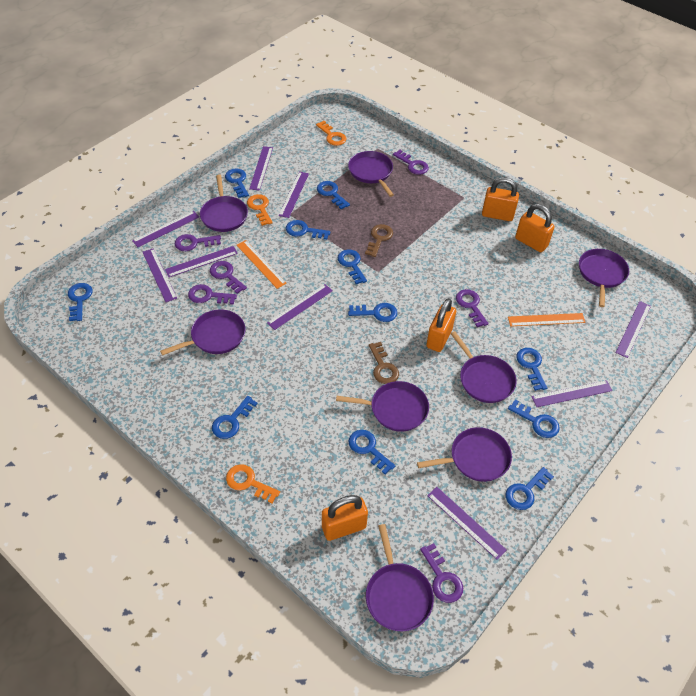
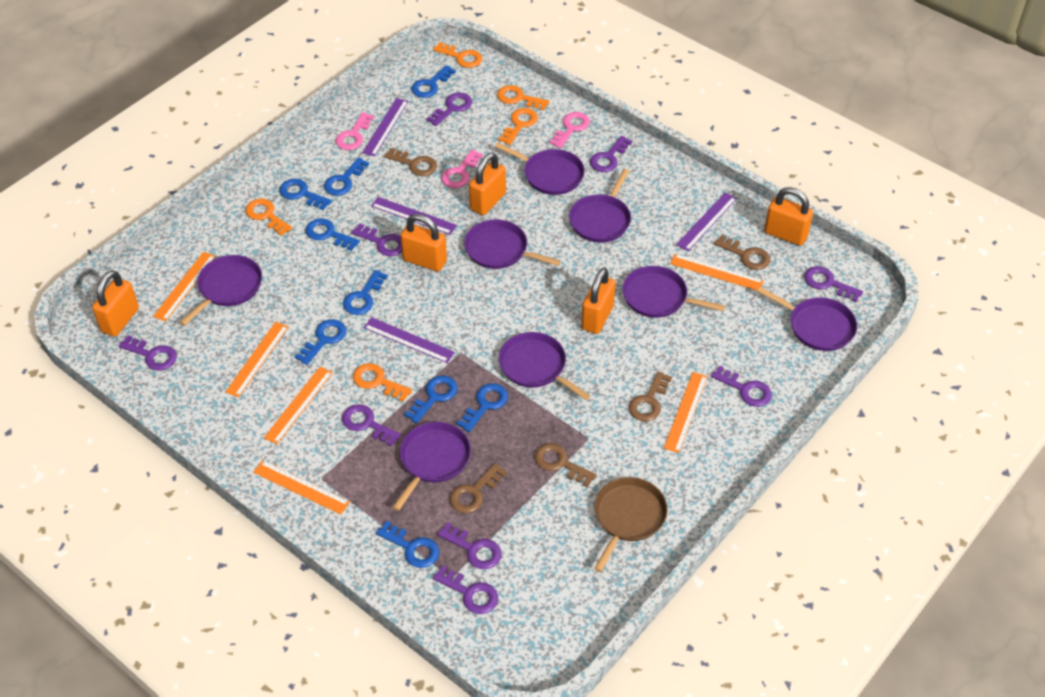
blue key: [68,283,92,321] [212,396,258,439] [225,168,249,198] [286,220,331,240] [317,181,350,209] [337,249,367,284] [348,303,397,322] [349,430,395,474] [506,467,554,510] [508,400,560,438] [516,348,547,391] = 11 -> [279,179,332,210] [295,319,346,365] [306,218,360,251] [324,157,369,196] [343,270,388,315] [376,521,439,568] [405,376,458,423] [411,65,456,98] [457,383,508,432] = 9
brown key: [365,224,393,257] [369,342,399,384] = 2 -> [384,148,437,176] [450,463,507,513] [535,443,597,487] [629,371,672,422] [714,234,771,270] = 5
brown pan: none = 0 -> [594,477,668,572] = 1
orange key: [226,464,280,503] [247,194,273,226] [316,121,346,146] = 3 -> [246,199,292,236] [353,363,412,402] [433,42,482,68] [497,85,550,110] [499,108,538,145] = 5
orange padlock: [322,495,368,541] [426,298,456,352] [482,177,519,221] [515,204,555,252] = 4 -> [92,270,139,336] [401,214,447,271] [469,152,506,215] [581,268,616,334] [764,187,813,246] = 5
orange ruler: [237,240,287,289] [508,313,586,326] = 2 -> [153,252,216,321] [225,322,289,397] [253,460,350,514] [264,367,333,444] [664,372,708,453] [670,254,764,291] = 6
pink key: none = 0 -> [336,112,374,150] [441,149,483,188] [549,112,590,148] = 3
purple key: [175,234,221,251] [188,284,237,305] [210,261,247,294] [393,150,429,175] [420,543,463,603] [456,289,489,327] = 6 -> [119,335,177,371] [342,404,401,446] [351,223,402,256] [426,93,472,126] [433,565,498,614] [438,522,501,569] [590,136,632,172] [711,365,772,407] [804,266,863,302] = 9
purple ruler: [132,211,199,247] [143,248,177,302] [165,246,238,277] [249,146,273,191] [267,284,333,330] [279,172,309,218] [427,487,506,560] [532,380,612,407] [616,301,651,358] = 9 -> [362,98,409,156] [364,317,455,363] [371,197,457,235] [676,192,737,251] = 4

